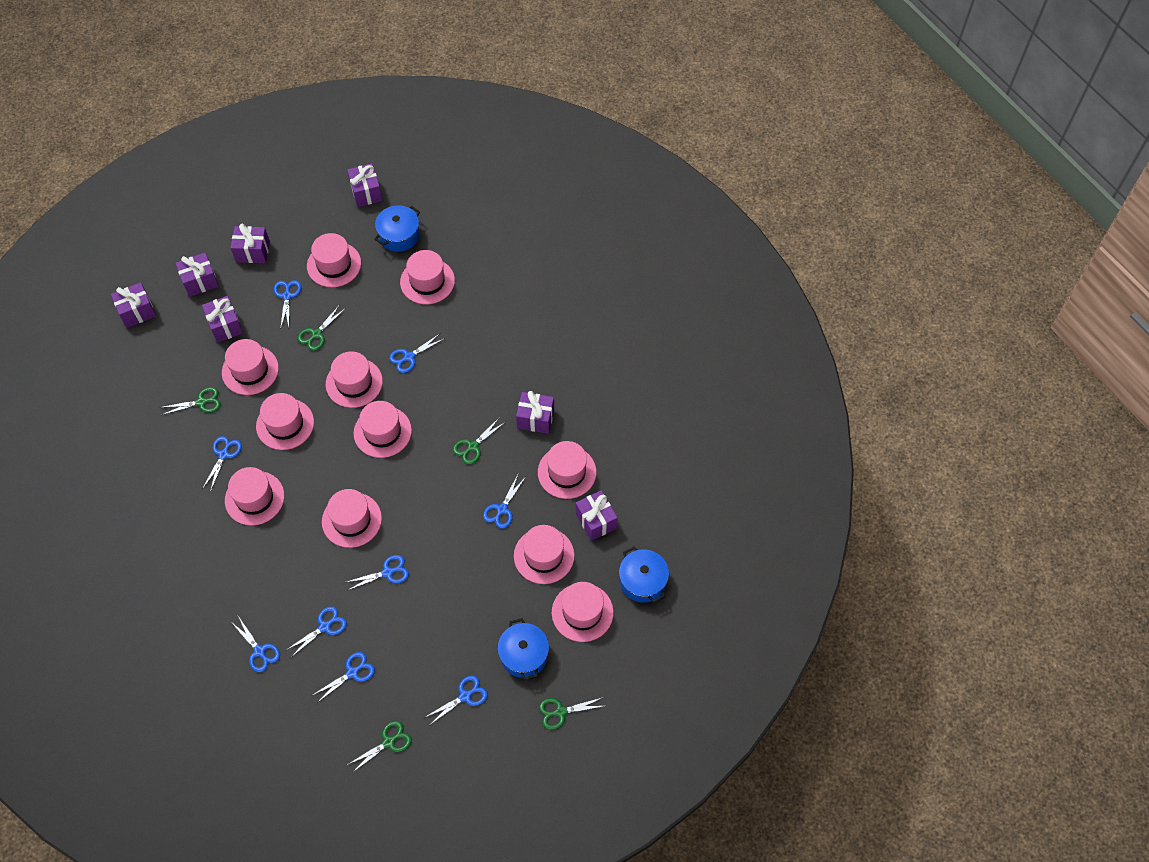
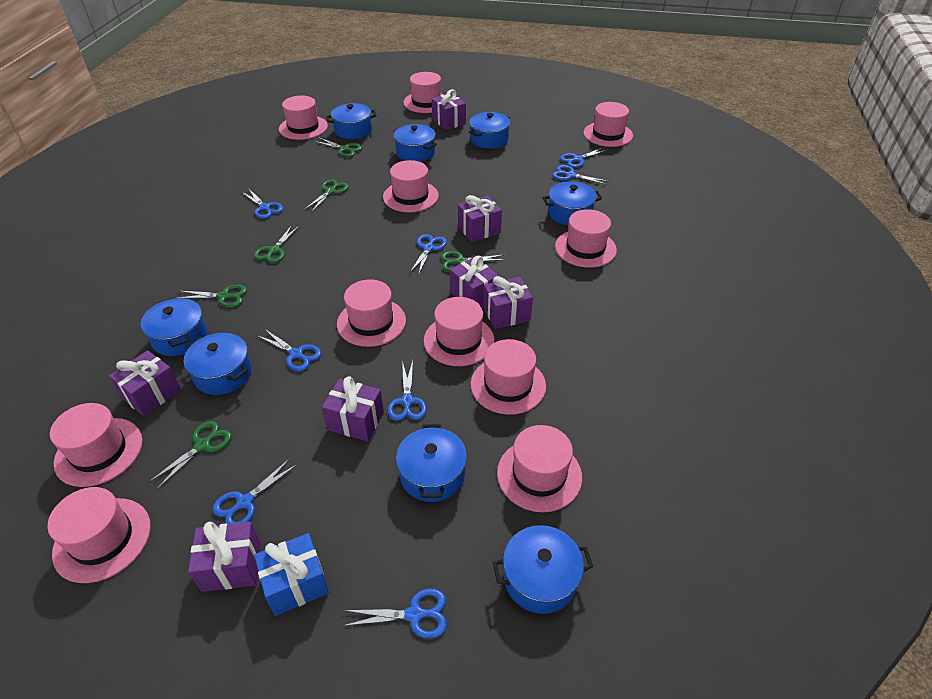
blue gift: none = 0 -> [254,533,329,616] = 1
blue pot: [374,205,420,252] [498,618,549,680] [619,546,669,603] = 3 -> [141,297,207,356] [184,333,252,395] [326,103,377,139] [393,124,437,162] [396,424,467,502] [469,112,510,149] [493,525,593,614] [543,181,602,226] = 8
blue scissors: [202,436,242,492] [231,616,280,672] [274,280,301,328] [285,606,347,657] [311,652,375,703] [344,555,409,591] [389,334,444,373] [424,675,488,725] [483,475,525,529] = 9 -> [212,458,298,524] [241,188,284,219] [257,329,322,371] [343,588,447,639] [387,361,427,421] [410,234,447,276] [552,165,607,185] [560,147,608,168] = 8
green scissors: [159,387,221,415] [297,306,346,351] [347,721,412,773] [453,417,505,464] [539,697,604,730] = 5 -> [149,421,232,489] [177,284,247,308] [254,225,300,263] [304,179,349,212] [313,137,362,157] [441,251,506,272] = 6

